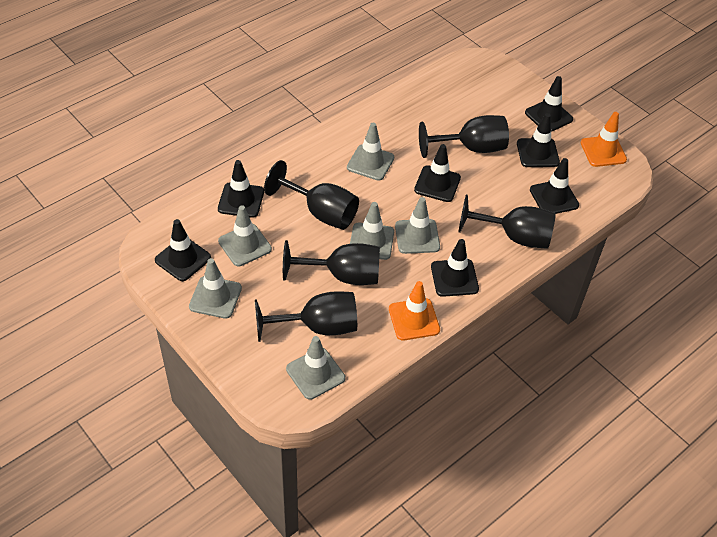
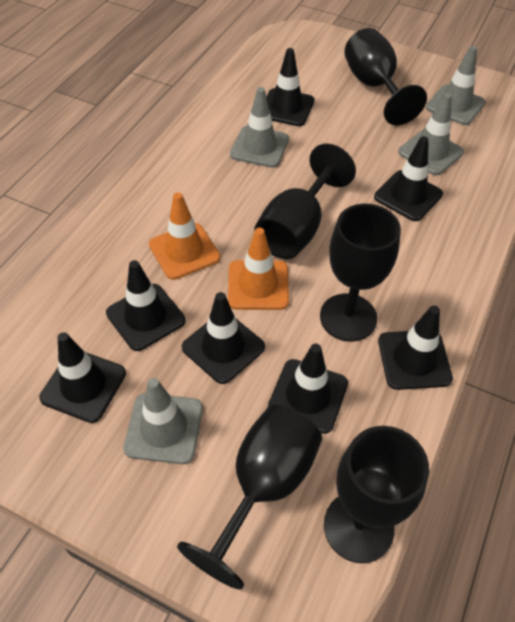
grey traffic cone: [189,258,242,319] [218,205,272,266] [286,336,345,400] [347,123,394,181] [350,202,394,260] [395,197,440,254] = 6 -> [123,378,203,464] [230,87,289,168] [398,93,464,175] [426,46,485,125] = 4

